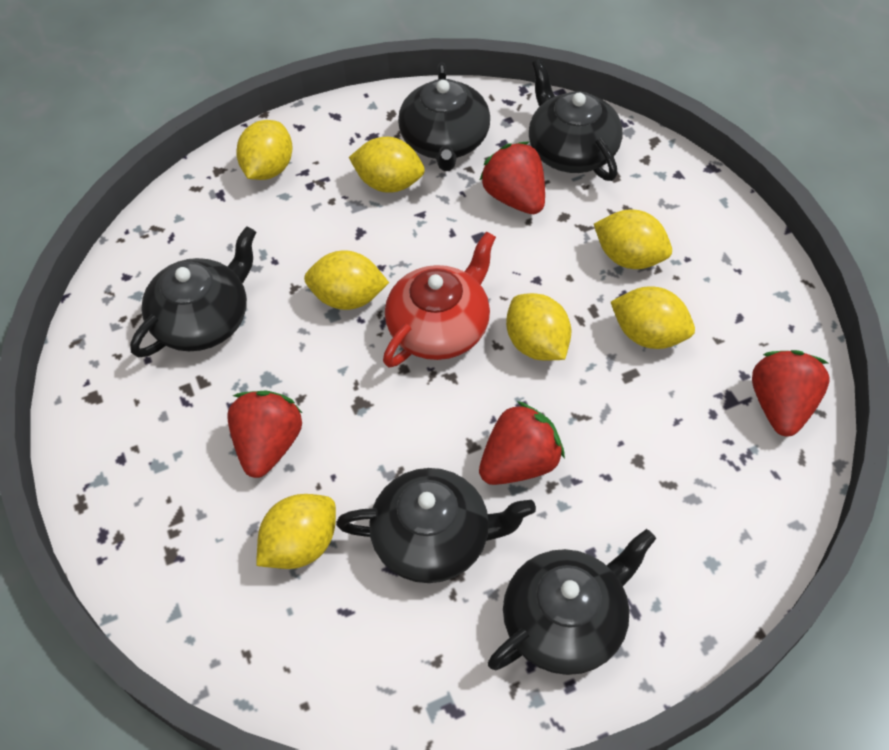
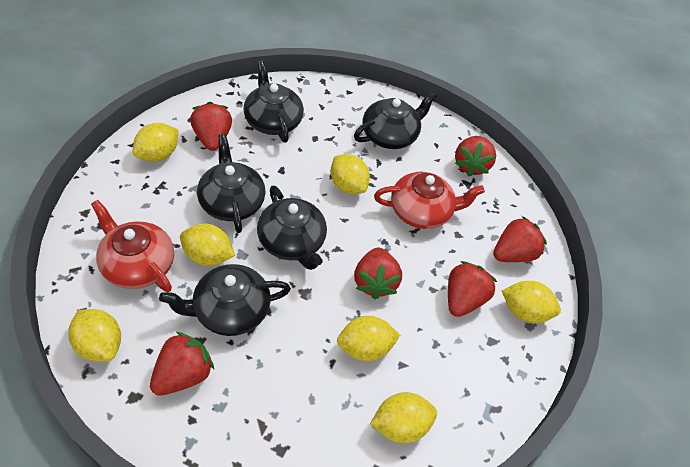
red strawberry: [227,390,302,478] [479,142,545,214] [479,401,565,485] [752,350,830,436] = 4 -> [150,332,214,395] [190,102,232,151] [354,248,402,300] [448,261,497,317] [455,136,496,177] [493,216,547,262] = 6
red teapot: [383,231,496,367] = 1 -> [91,200,174,292] [374,172,485,229] = 2

